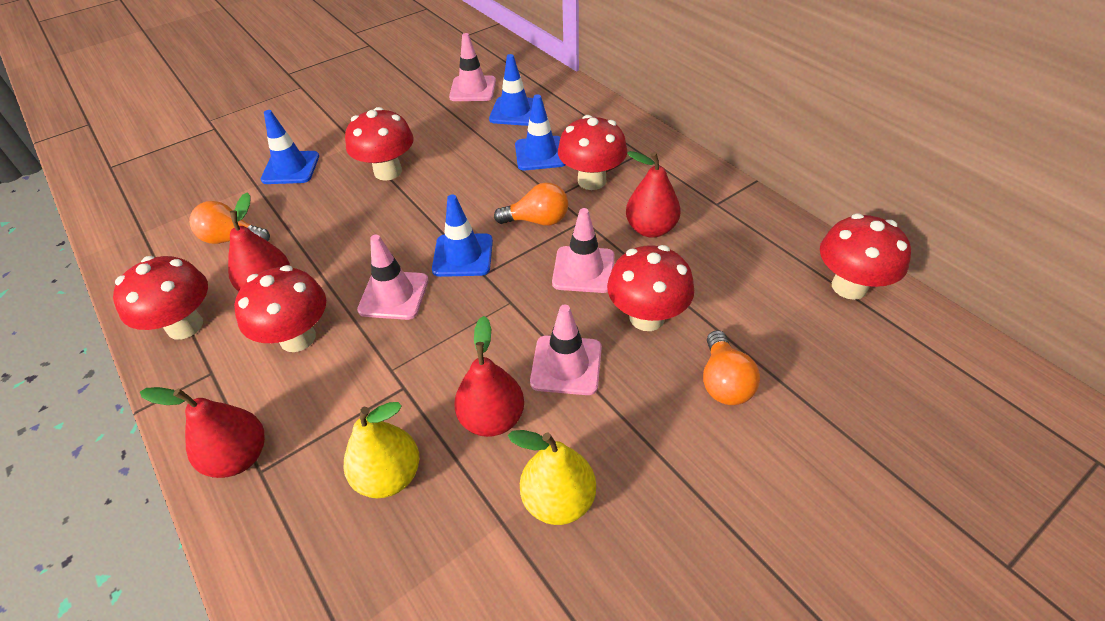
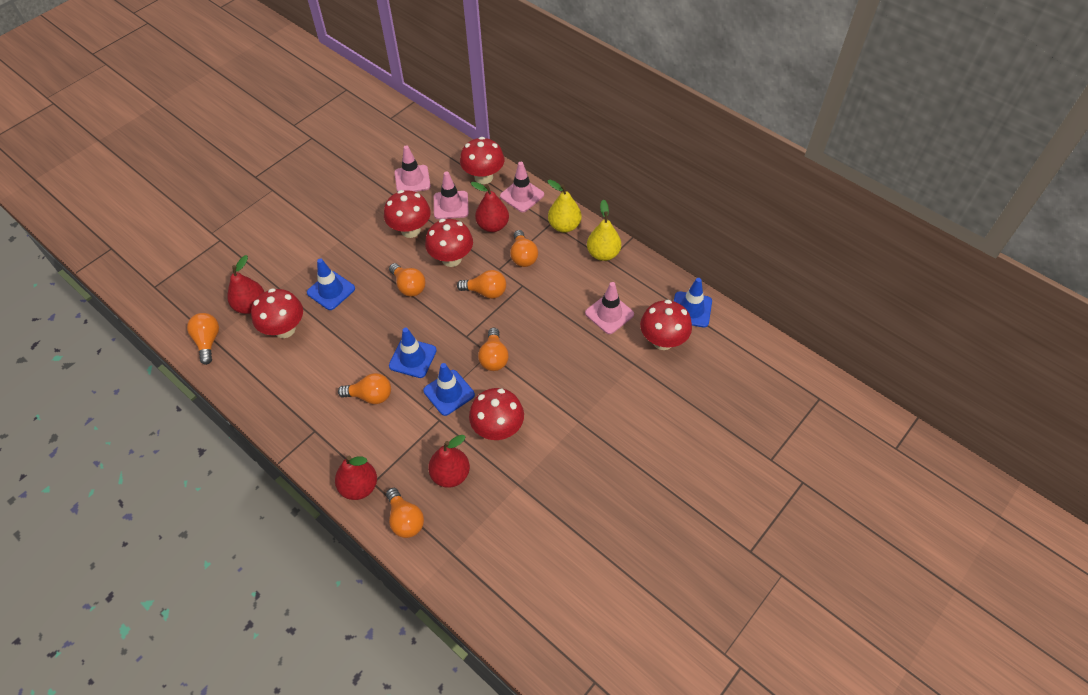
orange light bulb: [189,201,270,244] [494,182,568,226] [703,330,760,405] = 3 -> [187,313,219,365] [338,373,391,404] [386,488,424,538] [389,263,425,297] [457,270,506,299] [478,328,509,371] [510,230,538,267] = 7

